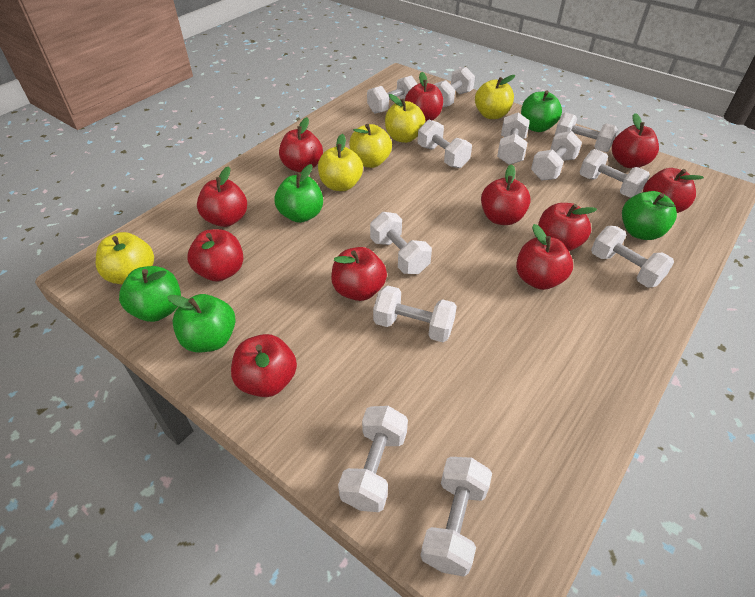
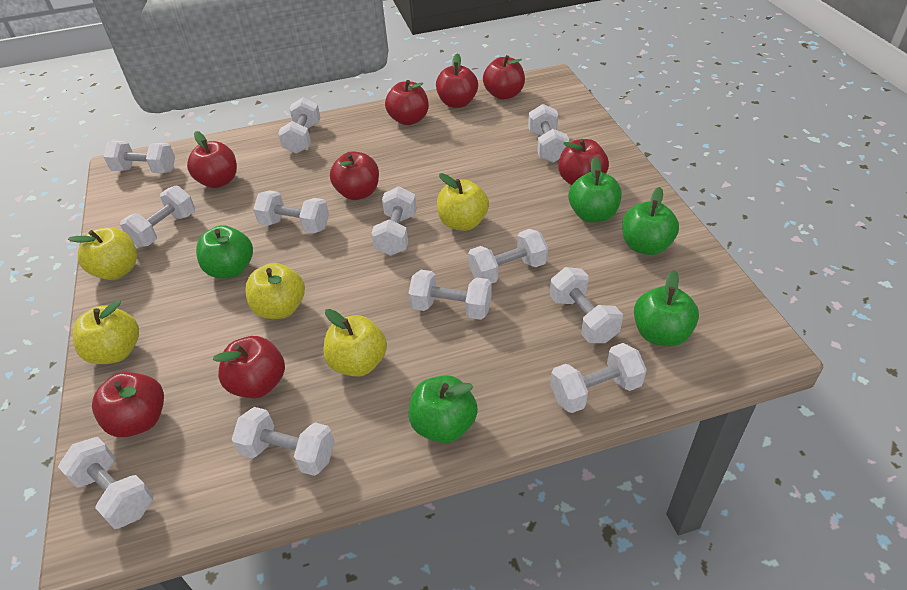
red apple: [187,229,243,282] [197,166,247,227] [231,334,297,397] [279,117,323,172] [331,247,387,301] [405,72,443,122] [481,164,531,225] [516,224,573,290] [538,203,597,251] [612,113,659,168] [643,168,704,213] = 11 -> [92,372,164,437] [187,131,237,188] [213,336,285,399] [330,151,379,200] [385,80,429,125] [436,53,478,108] [483,55,525,100] [558,139,609,185] = 8

